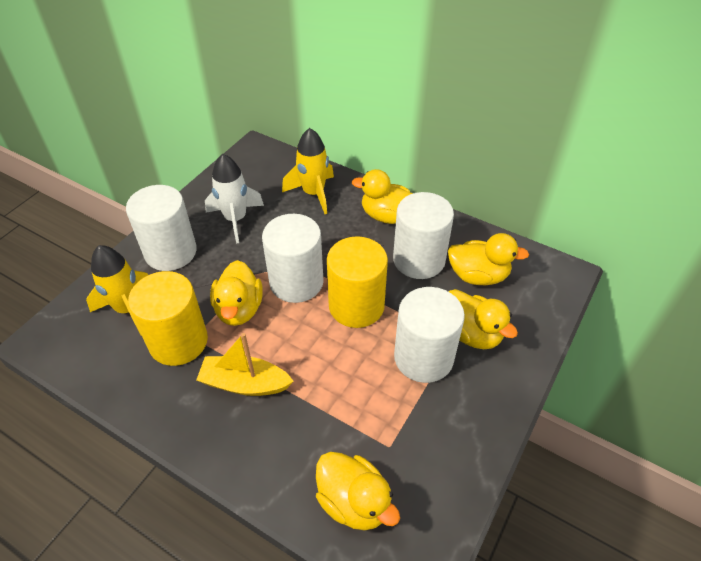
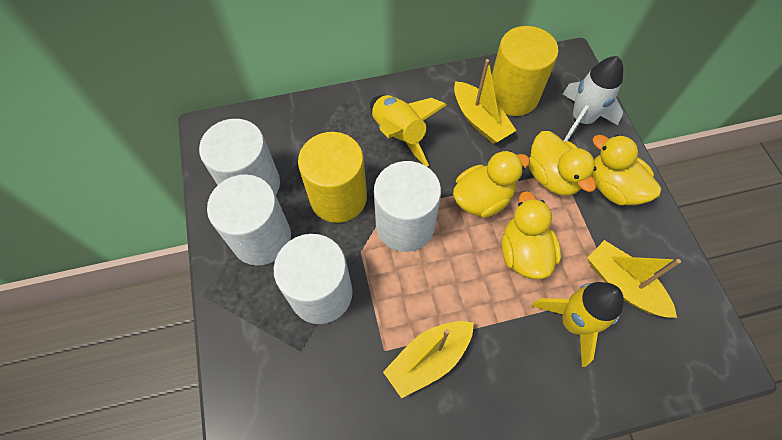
yellow boat: [196,333,294,396] = 1 -> [383,321,474,399] [454,59,517,144] [587,240,681,318] = 3
yellow duck: [210,260,263,326] [316,452,400,530] [352,169,413,224] [448,233,529,285] [448,289,518,349] = 5 -> [453,151,530,218] [501,191,561,279] [528,131,596,196] [591,135,661,205] = 4

